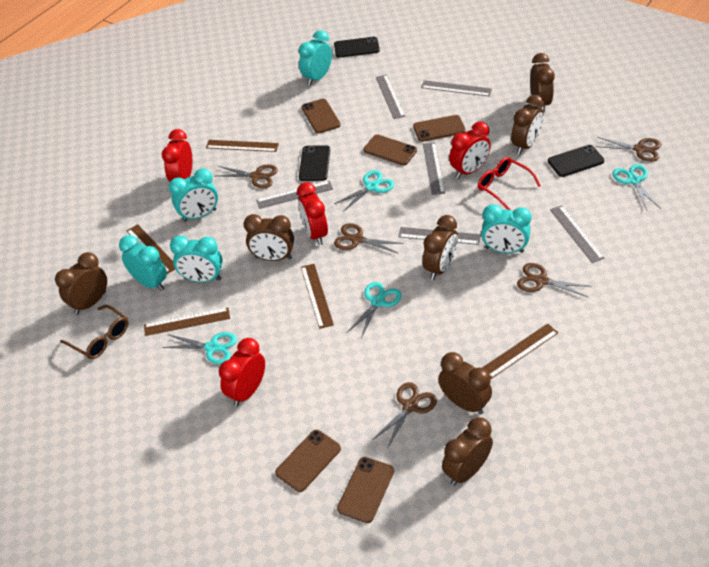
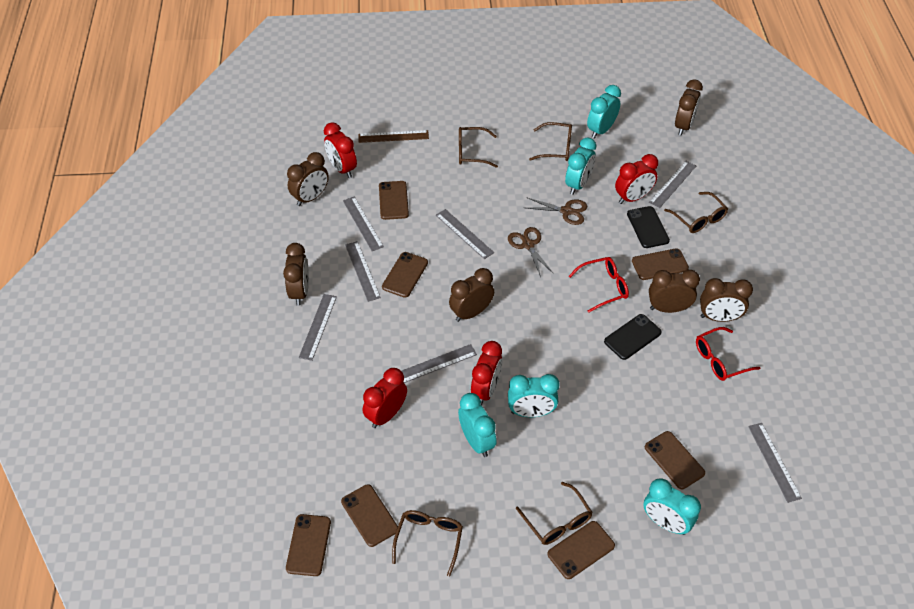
black phone: [299,145,330,181] [334,37,380,58] [548,145,605,177] = 3 -> [604,314,662,360] [627,206,670,248] = 2
brown clock: [55,252,107,314] [244,214,294,261] [422,215,458,280] [438,352,492,415] [442,417,493,486] [511,95,544,154] [530,53,555,112] = 7 -> [283,243,309,306] [287,152,329,206] [449,268,494,322] [649,270,700,313] [675,79,703,136] [700,278,753,322] = 6
brown glasses: [60,305,129,359] = 1 -> [392,510,463,577] [459,127,498,168] [516,482,593,545] [529,122,572,161] [664,192,728,233] = 5
brown phone: [275,430,341,492] [301,99,341,134] [337,457,394,523] [363,134,417,166] [413,115,466,142] = 5 -> [286,514,331,576] [341,484,398,547] [379,181,409,220] [382,252,428,298] [548,521,615,579] [632,248,689,280] [645,431,705,489] = 7
brown ruler: [127,224,175,274] [144,308,230,336] [206,140,279,152] [301,264,334,329] [482,323,558,379] = 5 -> [358,130,429,143] = 1
brown scissors: [217,164,278,188] [334,223,403,254] [373,382,437,449] [517,263,592,297] [595,137,661,162] = 5 -> [508,227,554,277] [527,198,587,225] = 2
grey ruler: [256,181,333,209] [376,75,405,119] [398,227,481,245] [421,80,492,97] [423,142,445,195] [550,205,605,263] = 6 -> [299,294,337,361] [343,197,384,251] [345,241,381,302] [402,344,477,383] [436,209,494,259] [649,161,696,208] [748,423,802,503] = 7
red glasses: [478,157,541,210] = 1 -> [569,257,629,313] [696,327,760,381] = 2
turquoise scissors: [162,332,237,364] [334,170,394,212] [347,282,402,338] [612,164,661,210] = 4 -> none = 0

